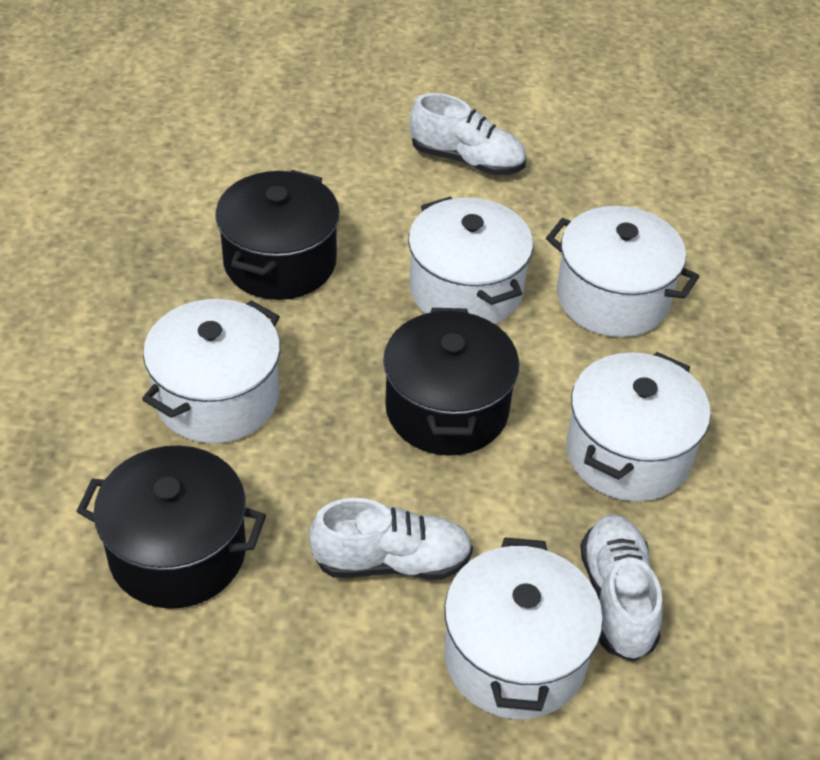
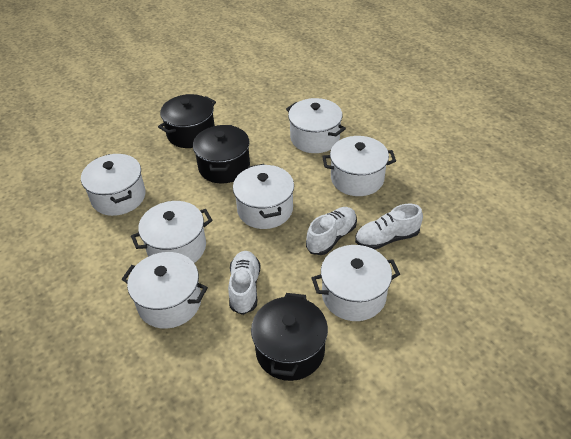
white pot: [142,299,280,443] [408,196,533,324] [444,537,603,719] [546,206,699,337] [566,352,711,502] = 5 -> [81,154,146,216] [122,252,208,329] [131,201,213,263] [233,164,294,229] [286,98,346,153] [311,245,400,321] [322,136,396,196] = 7

